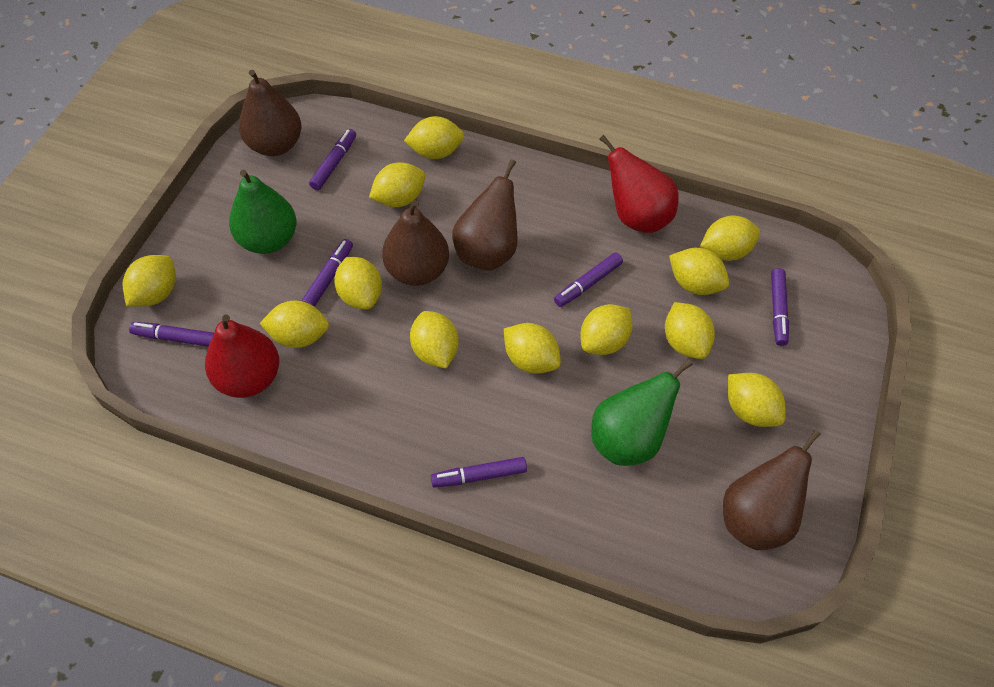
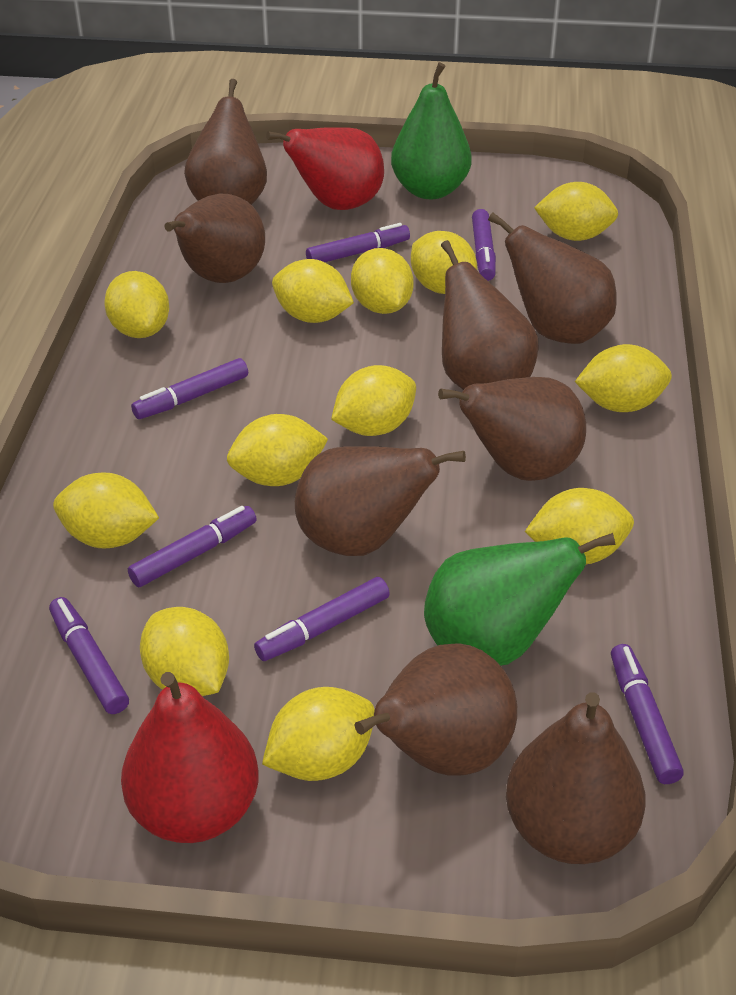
brown pear: [239,70,302,156] [382,200,449,286] [453,159,518,271] [723,430,821,550] = 4 -> [164,194,265,283] [184,79,267,205] [295,446,466,556] [355,643,517,776] [438,377,586,481] [441,240,539,390] [488,212,617,344] [506,692,646,864] = 8
purple marker: [129,322,214,347] [301,239,353,307] [309,129,356,190] [431,457,527,488] [554,253,623,307] [771,268,789,346] = 6 -> [49,597,129,714] [128,506,257,587] [131,358,248,419] [254,577,390,661] [306,223,410,262] [472,209,496,281] [611,644,684,784] = 7

